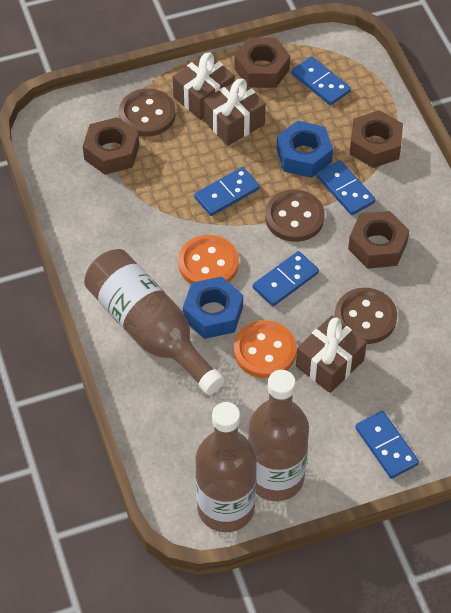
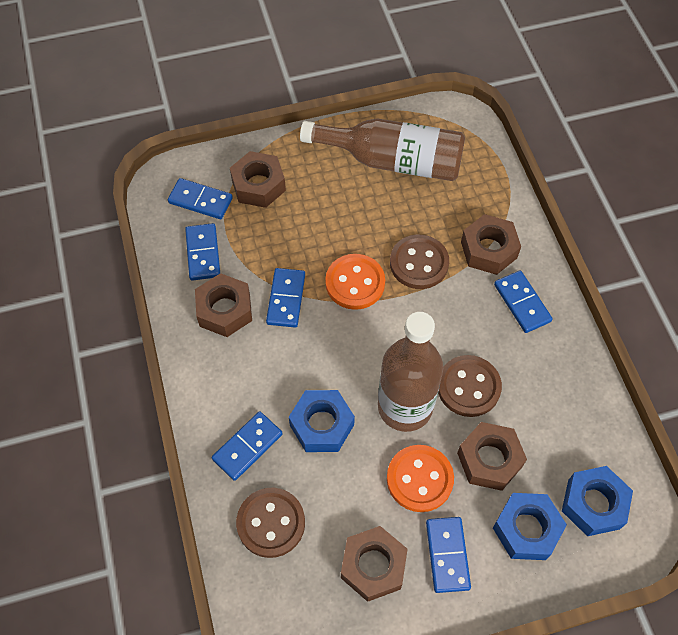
blue domino: [194,167,260,216] [253,251,319,306] [292,56,351,105] [317,160,375,215] [355,411,419,479] = 5 -> [168,178,233,219] [185,223,220,281] [212,411,283,481] [266,268,305,327] [426,517,471,593] [494,271,553,333] = 6
blue nut: [183,276,243,339] [276,121,333,178] = 2 -> [289,390,355,452] [493,493,567,560] [562,466,633,536] = 3
brown bottle: [84,249,225,395] [196,402,257,532] [248,370,309,501] = 3 -> [300,118,465,181] [378,312,443,432] = 2
brown gift: [173,52,235,120] [203,79,266,146] [296,316,367,393] = 3 -> none = 0
brown nut: [83,117,139,175] [234,38,290,88] [348,211,409,269] [350,110,403,168] = 4 -> [195,273,252,337] [230,151,286,208] [341,526,408,602] [457,422,527,491] [461,214,521,275] = 5

